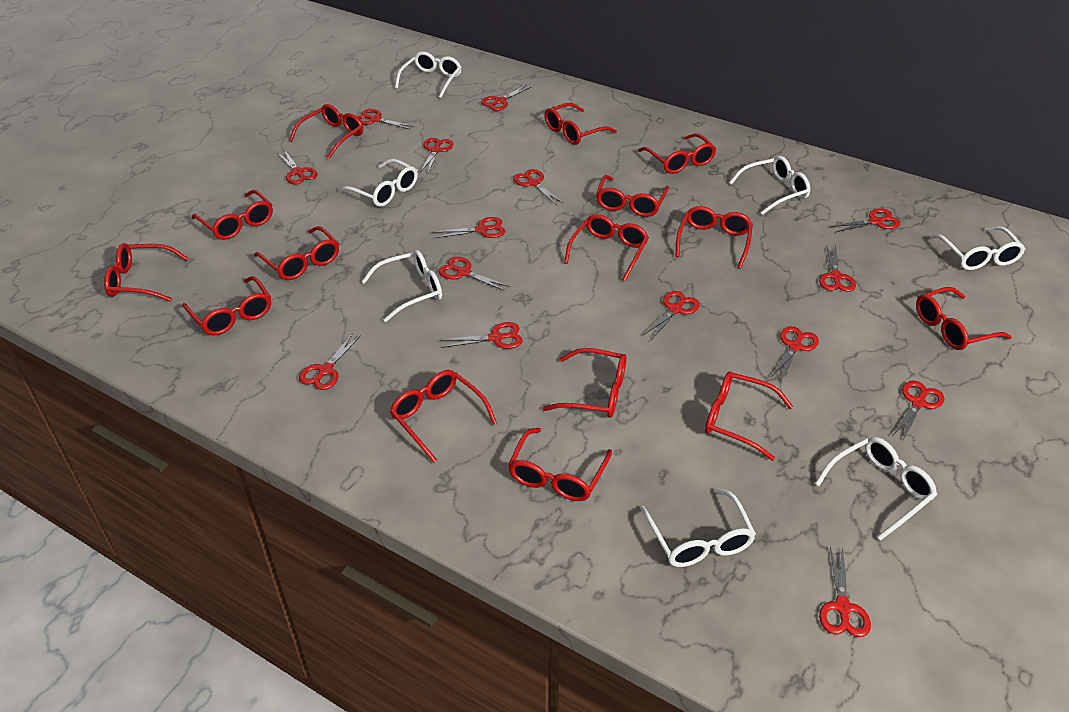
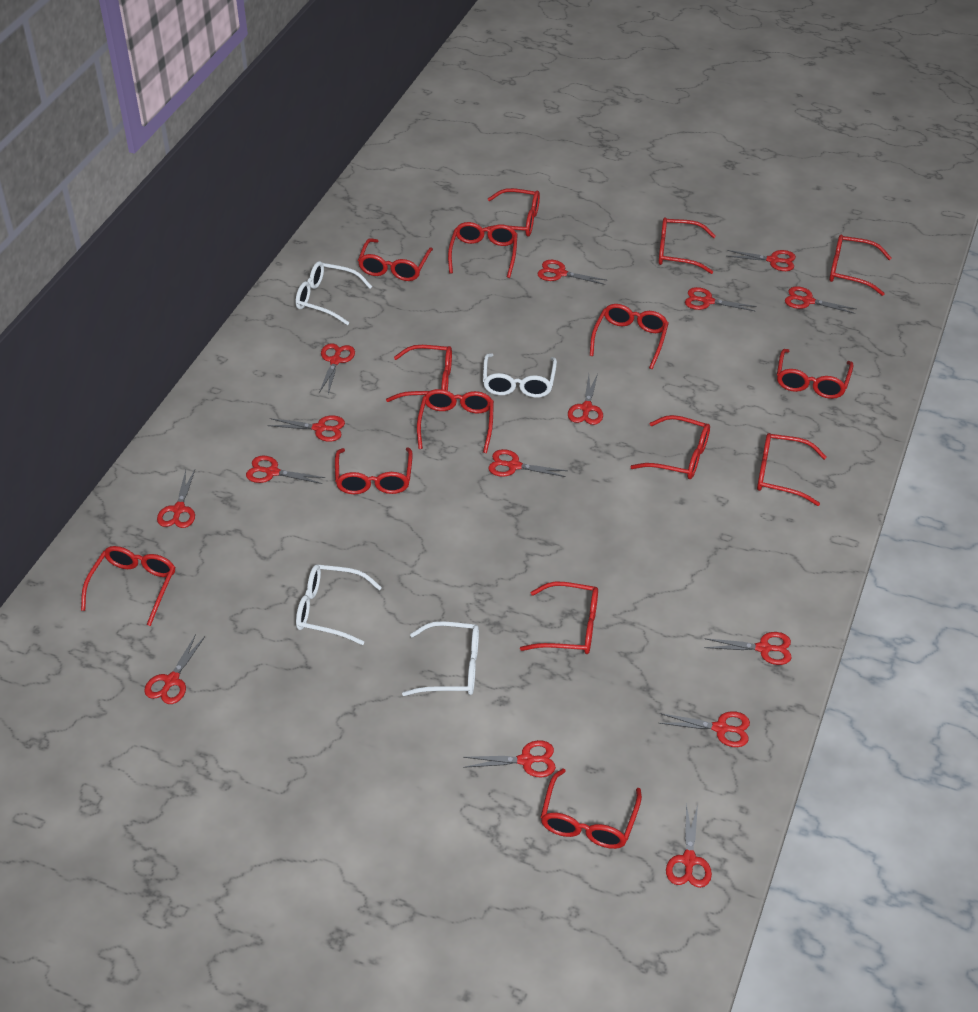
white glasses: [338,159,418,207] [361,250,442,322] [395,51,462,98] [640,488,756,567] [729,156,810,215] [815,437,937,541] [930,226,1025,270] = 7 -> [295,261,372,325] [296,565,382,645] [402,621,479,696] [483,353,557,398] = 4

